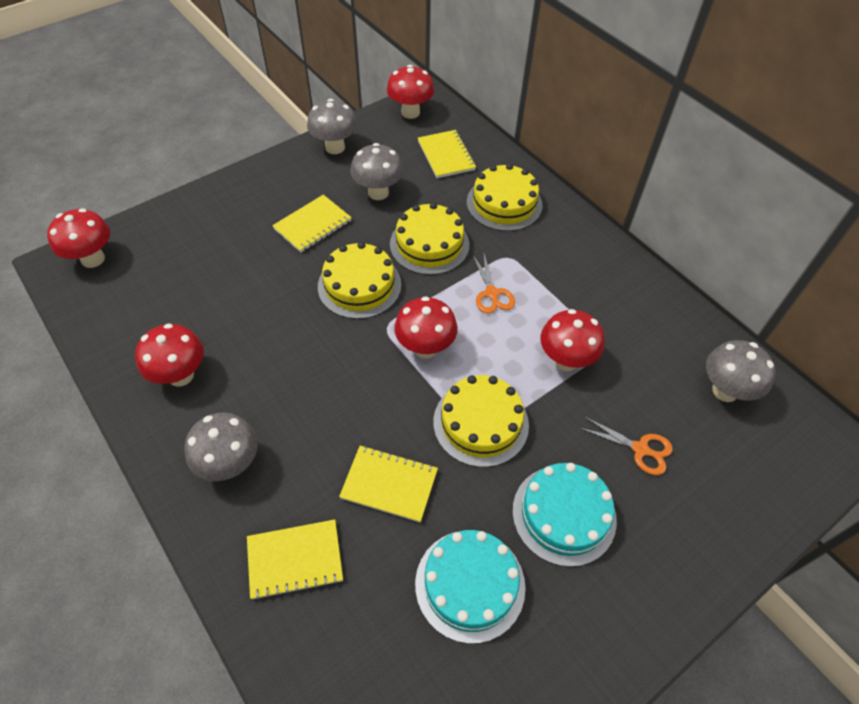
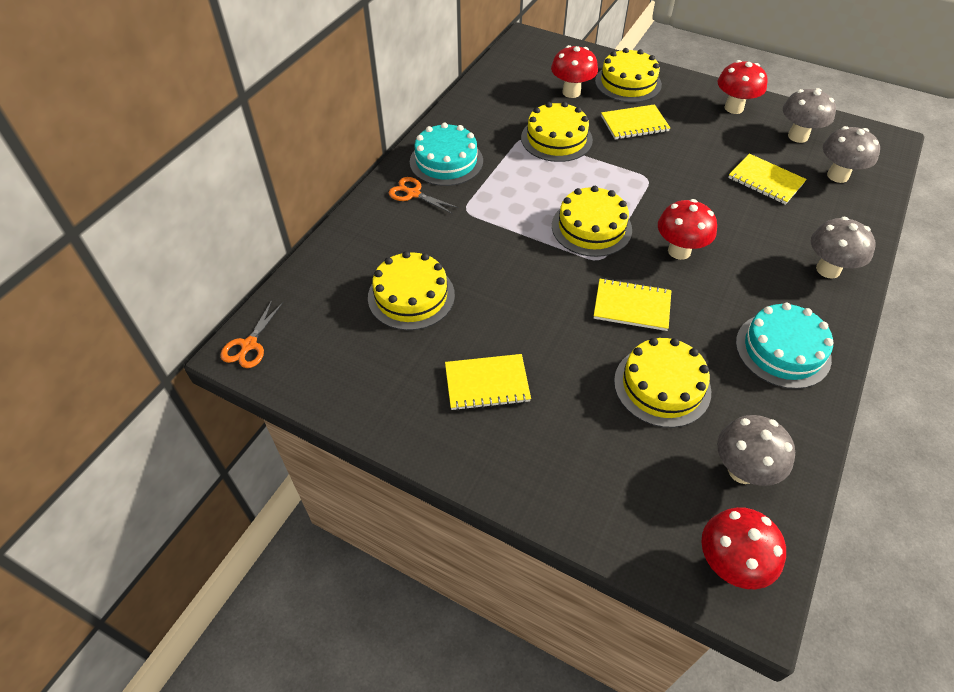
red mushroom: [47,208,110,268] [135,323,204,387] [387,65,434,119] [394,296,457,358] [540,309,605,371] = 5 -> [551,45,598,98] [658,199,717,260] [701,507,786,589] [718,60,768,114] = 4
yellow cake: [318,242,401,319] [390,203,469,275] [433,375,529,467] [467,164,543,231] = 4 -> [368,251,455,330] [521,102,593,162] [552,186,632,257] [595,48,662,103] [614,338,711,428] = 5

